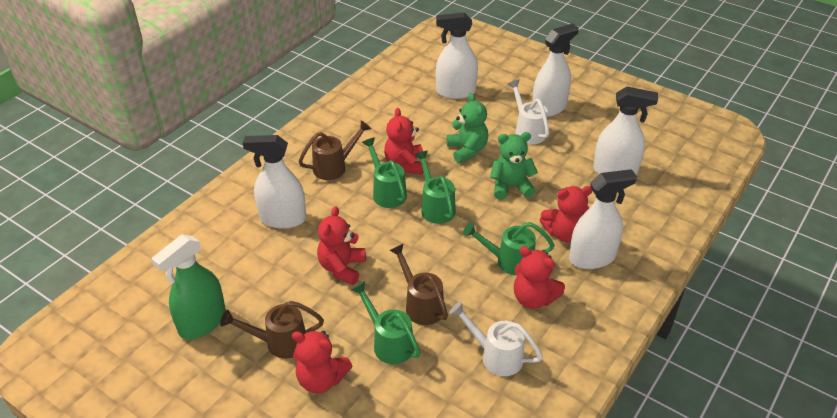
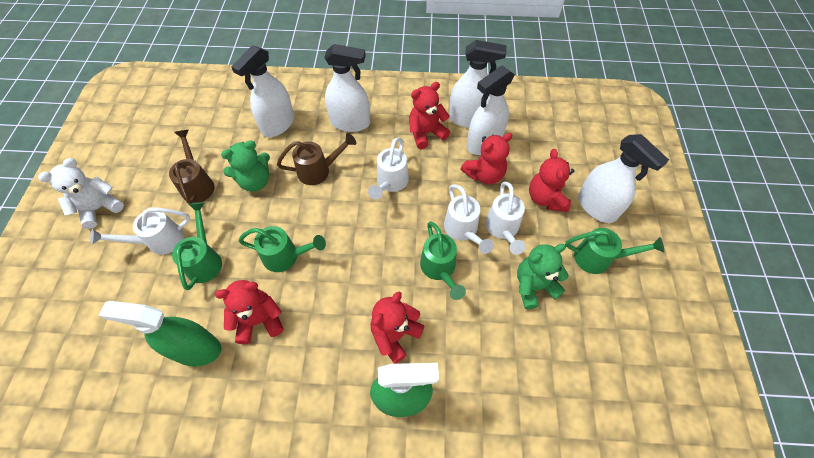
brown watering can: [220,301,324,359] [298,120,371,180] [389,244,448,325] = 3 -> [169,130,215,204] [277,133,356,185] = 2
green spray bottle: [151,234,226,339] = 1 -> [98,301,222,366] [370,363,439,417] = 2
white teddy bear: none = 0 -> [38,158,124,229] = 1
white watering can: [449,301,543,376] [508,80,549,144] = 2 -> [90,208,190,255] [368,137,409,199] [444,184,494,254] [485,182,526,255] = 4

